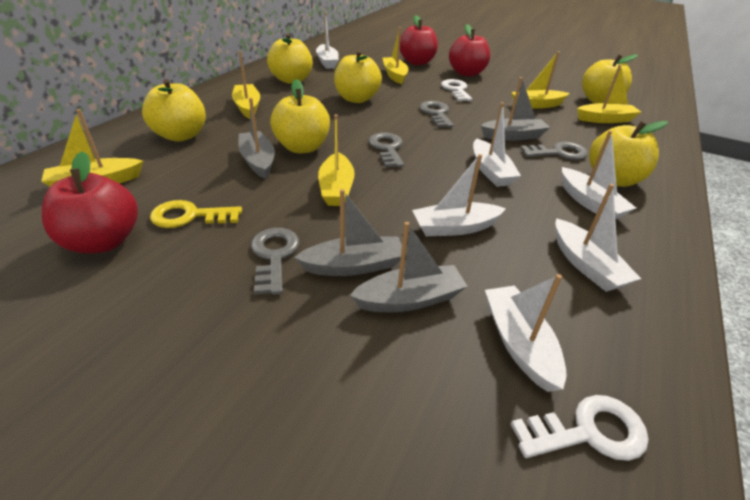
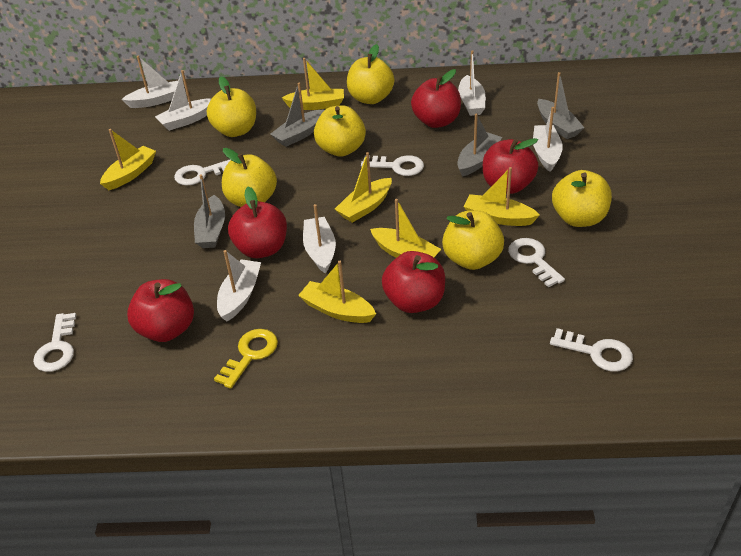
grey key: [251,228,300,295] [369,132,404,168] [420,101,454,127] [520,142,588,160] = 4 -> none = 0
red apple: [42,151,138,254] [400,15,438,65] [449,24,490,76] = 3 -> [127,279,194,342] [228,187,287,258] [382,251,445,313] [411,69,461,128] [483,138,538,194] = 5
white key: [441,79,472,101] [511,395,649,461] = 2 -> [33,313,76,372] [174,160,231,185] [361,155,424,176] [508,238,565,287] [550,328,633,372] = 5

